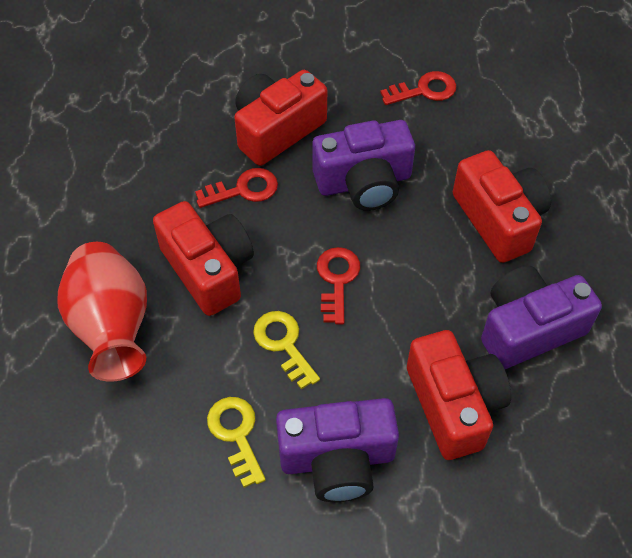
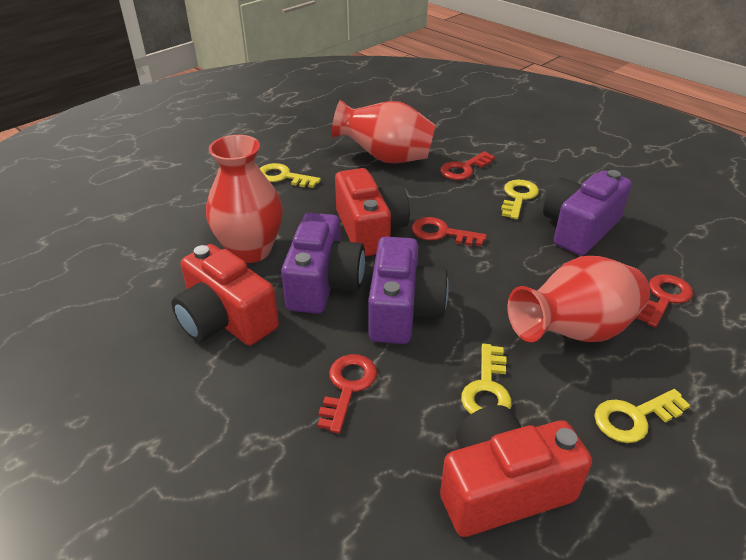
red camera: [153,201,254,316] [234,70,327,166] [407,330,511,460] [453,150,551,263] = 4 -> [172,244,279,346] [335,168,410,256] [440,405,592,537] = 3
red key: [195,168,278,208] [317,247,360,324] [380,71,456,105] = 3 -> [318,354,377,433] [412,217,487,246] [440,151,495,180] [637,274,693,327] = 4
red vase: [57,242,147,382] = 1 -> [206,135,283,263] [332,100,436,163] [508,256,650,342] = 3
yellow key: [207,397,266,488] [253,311,320,390] = 2 -> [259,163,321,188] [461,344,512,414] [501,180,539,219] [594,389,690,443] = 4

